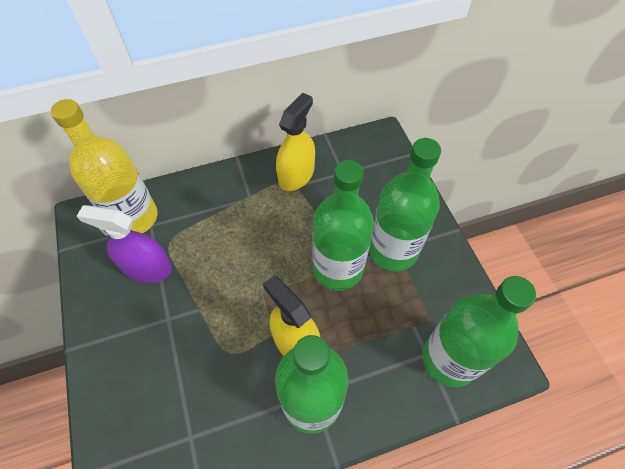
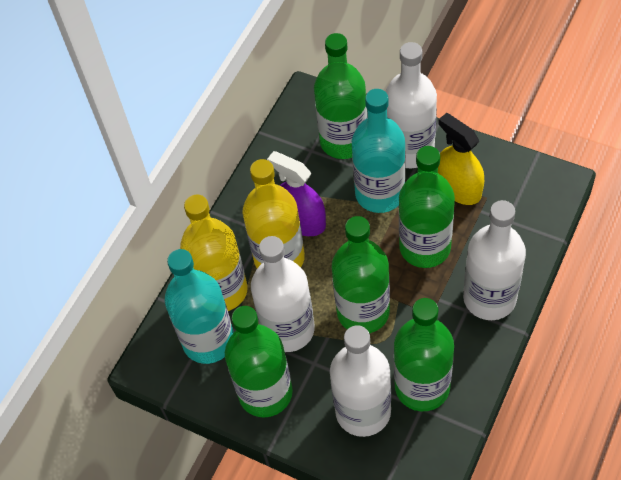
green bottle: [275,335,348,434] [312,160,374,291] [369,138,441,272] [423,276,536,387] = 4 -> [225,306,293,418] [314,33,367,159] [332,216,390,333] [394,298,454,411] [399,146,455,268] = 5
turquoise bottle: none = 0 -> [164,249,234,364] [352,89,406,213] = 2
white bottle: none = 0 -> [251,236,315,352] [330,325,391,437] [385,42,437,168] [463,200,526,320] = 4
yellow bottle: [51,99,158,233] = 1 -> [180,195,248,311] [242,159,305,268] = 2
yellow spray bottle: [263,276,320,356] [276,93,315,191] = 2 -> [438,113,484,205] = 1

